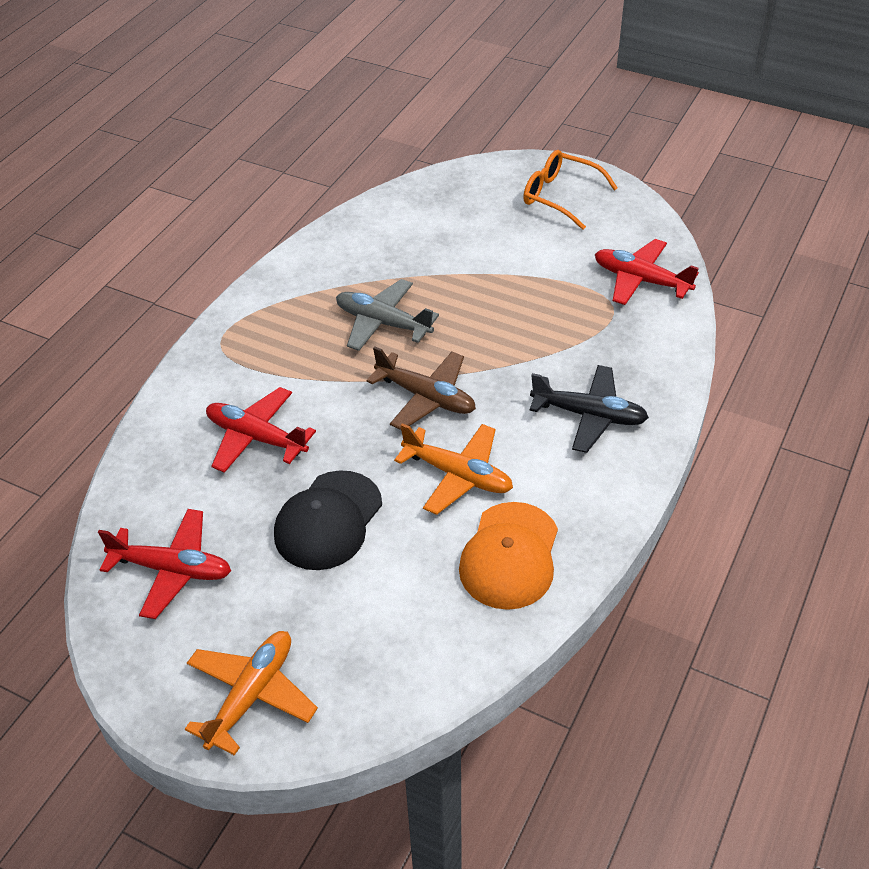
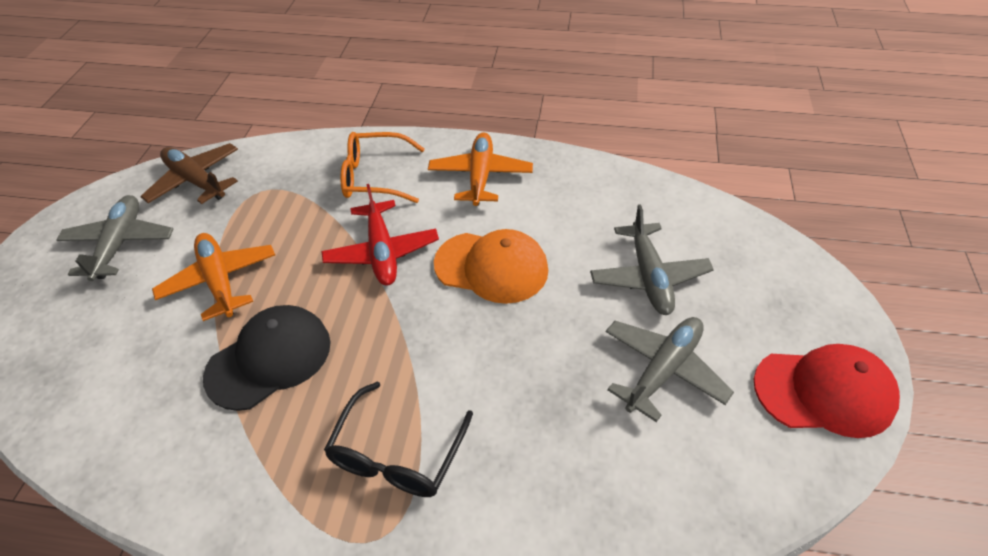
black glasses: none = 0 -> [324,382,473,497] = 1
black plane: [530,365,649,453] = 1 -> none = 0
grey plane: [336,279,439,351] = 1 -> [56,195,173,281] [590,204,714,315] [606,317,734,422] = 3
red cap: none = 0 -> [754,344,900,438] = 1
red plane: [98,509,231,619] [206,387,316,473] [595,239,699,305] = 3 -> [321,184,439,286] = 1

